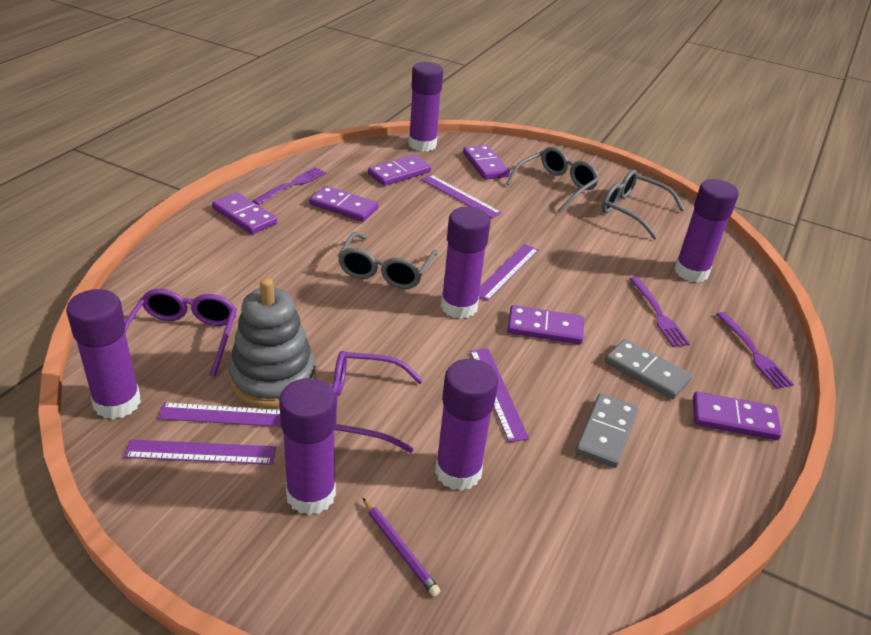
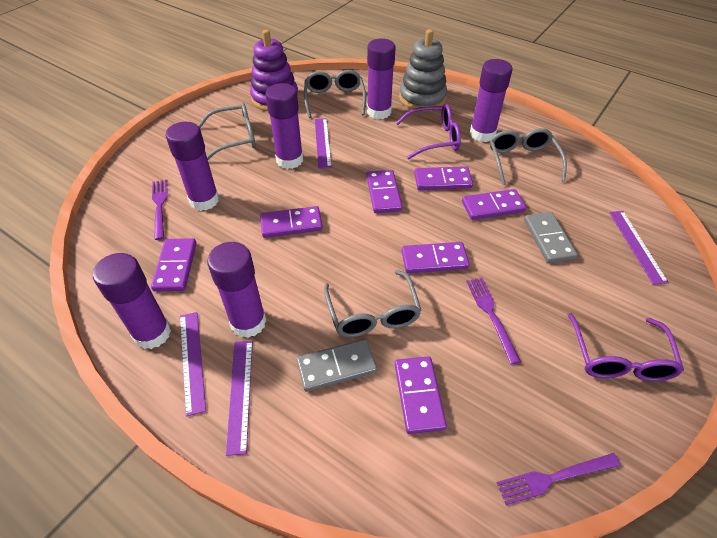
grey glasses: [338,232,438,289] [506,147,599,213] [602,170,685,239] = 3 -> [198,103,256,160] [304,70,366,118] [324,270,422,337] [490,128,567,186] = 4
purple domino: [212,192,277,234] [309,186,378,222] [368,155,431,186] [463,145,510,180] [507,305,584,345] [693,392,782,440] = 6 -> [151,238,197,291] [260,206,323,238] [366,170,402,213] [395,356,447,434] [402,242,469,273] [414,166,473,190] [462,189,526,220] = 7
purple pencil: [363,498,440,597] = 1 -> none = 0
purple ruler: [124,439,276,465] [158,402,281,427] [421,175,502,218] [470,348,529,442] [479,244,539,301] = 5 -> [180,312,206,417] [226,341,253,456] [315,118,332,169] [609,211,669,285] = 4
purple stacking toy: none = 0 -> [250,30,299,111] = 1

